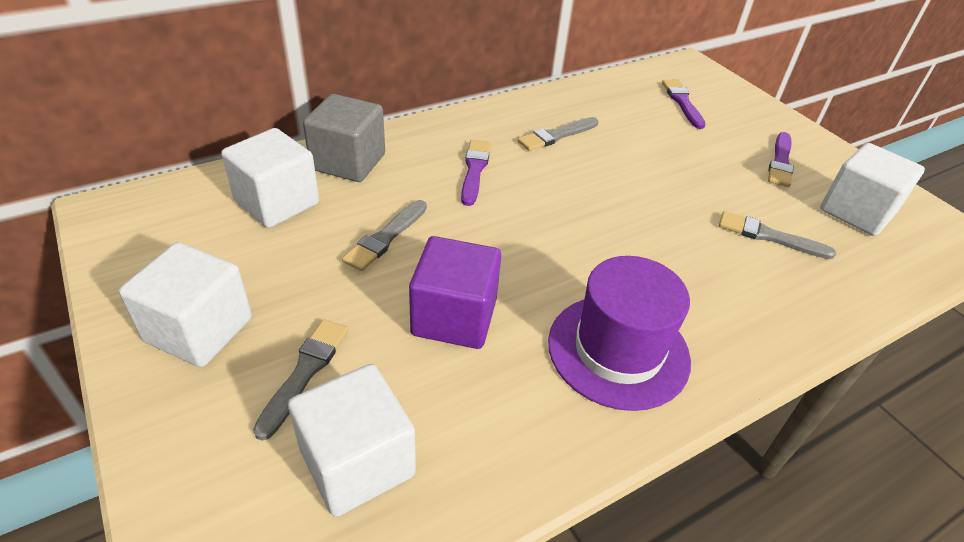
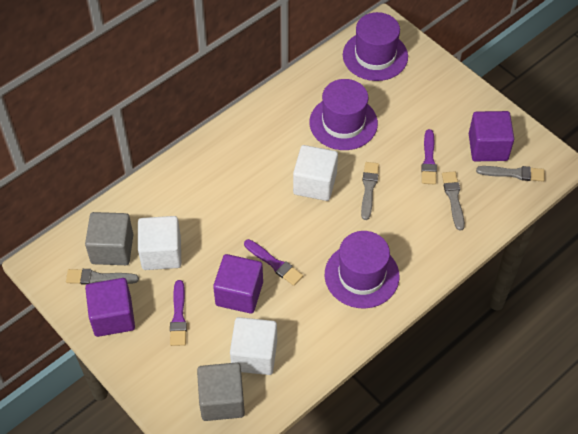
grey cube: [303,94,385,182] = 1 -> [85,212,133,265] [197,362,245,421] = 2
purple cube: [409,236,502,349] = 1 -> [85,278,135,337] [213,254,263,314] [469,111,514,161] = 3
purple hat: [548,256,691,411] = 1 -> [310,79,378,150] [325,231,400,308] [343,12,408,81] = 3
white cube: [119,242,252,367] [221,128,319,228] [288,364,416,517] [820,143,925,236] = 4 -> [138,216,181,270] [230,317,277,375] [293,145,338,201] = 3

